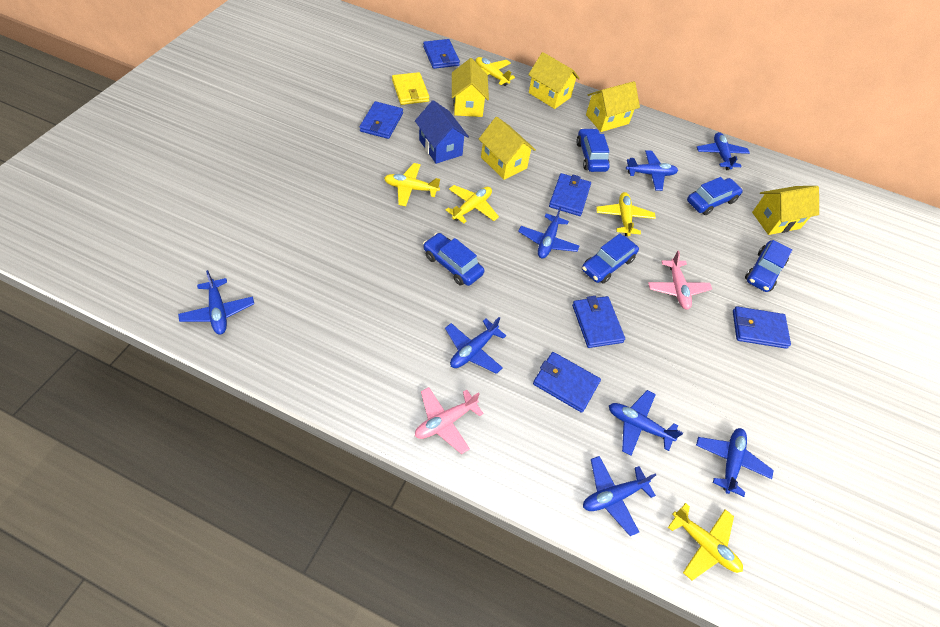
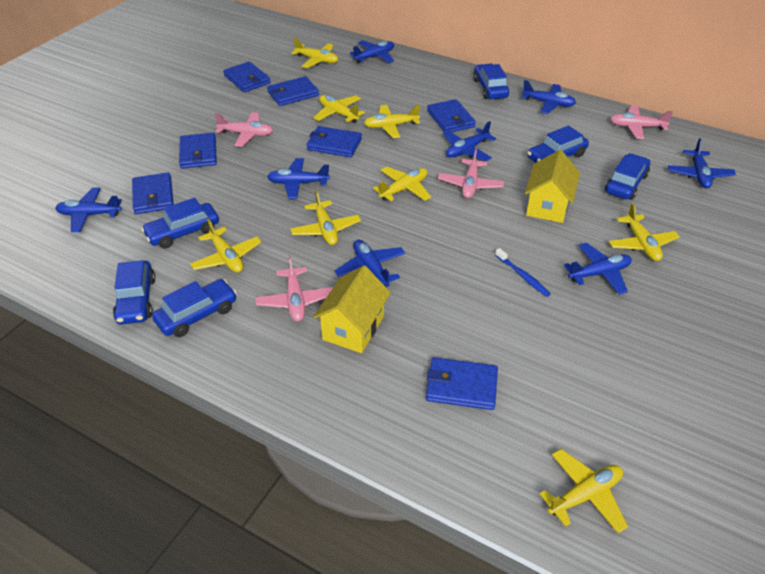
blue car: [423,233,484,286] [576,128,610,172] [582,234,639,284] [687,177,743,215] [745,240,792,292] = 5 -> [113,260,155,325] [141,198,219,248] [152,279,237,337] [473,64,509,99] [527,125,589,163] [605,153,650,200] = 6
blue house: [415,100,469,164] = 1 -> none = 0
blue toothbrush: none = 0 -> [495,248,551,297] = 1
blue wallet: [360,101,403,139] [423,39,460,69] [533,352,601,413] [549,173,591,216] [572,296,625,348] [733,306,791,349] = 6 -> [132,172,174,214] [179,133,217,169] [223,62,271,92] [267,76,319,106] [306,126,362,157] [426,357,498,410] [427,99,476,132] = 7
pink plane: [415,387,484,454] [648,250,712,310] = 2 -> [215,112,273,147] [255,255,333,322] [438,148,504,199] [610,105,673,139] = 4
yellow house: [452,58,489,117] [479,117,536,180] [528,52,580,109] [586,81,640,132] [752,186,819,235] = 5 -> [313,266,391,353] [525,150,580,223] = 2
yellow plane: [384,163,440,206] [446,185,499,223] [475,57,515,86] [596,192,656,236] [668,503,743,581] = 5 -> [190,219,261,273] [290,190,361,245] [291,38,338,68] [313,95,365,123] [364,105,420,138] [373,166,431,201] [539,449,628,533] [609,203,680,261] = 8
yellow wallet: [392,72,430,105] = 1 -> none = 0

